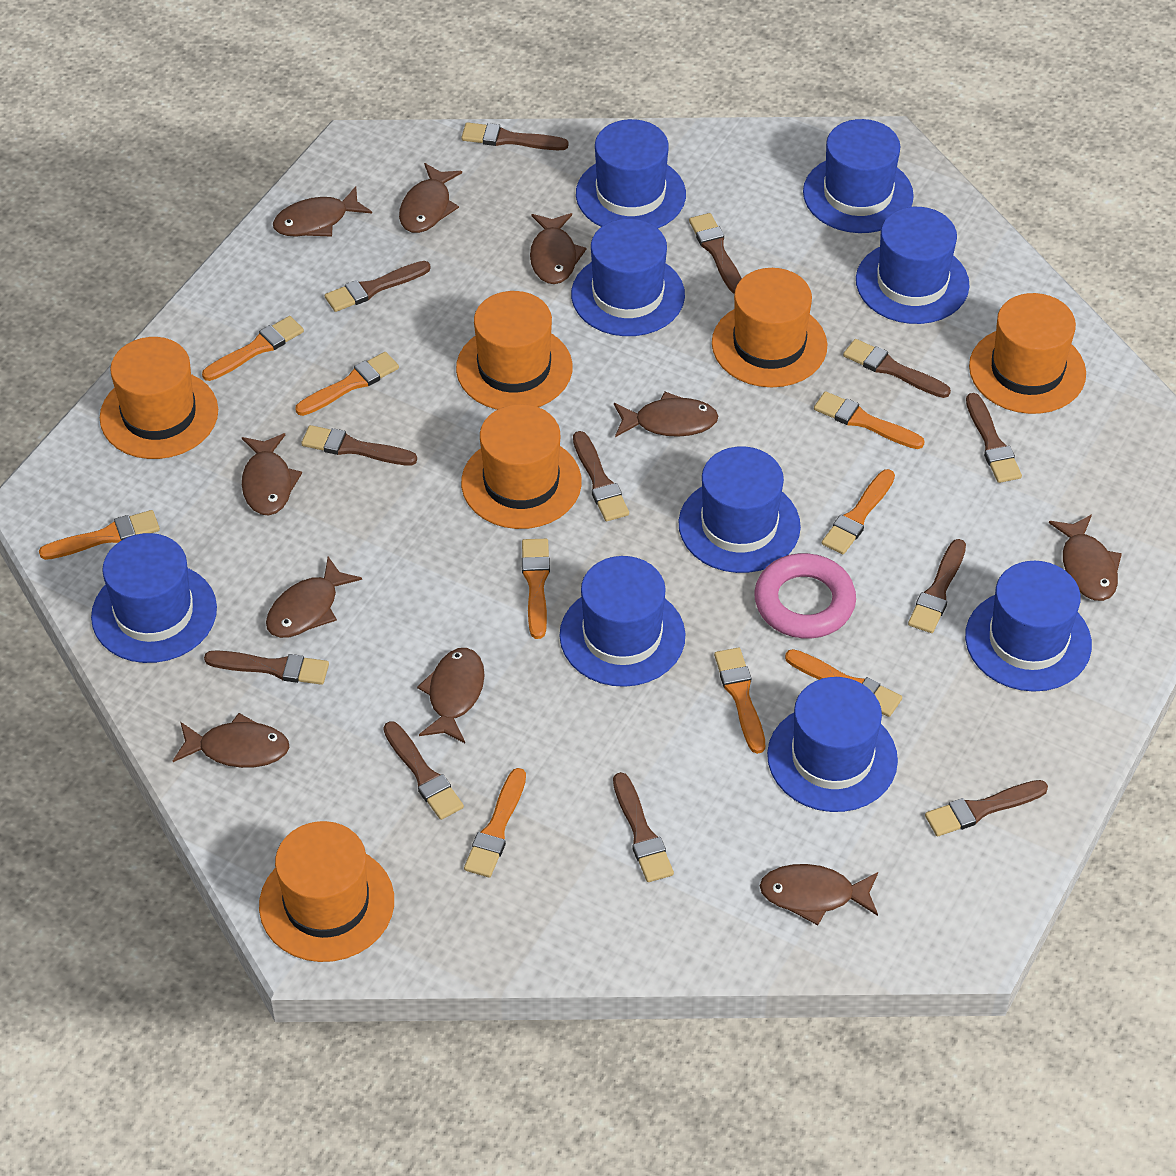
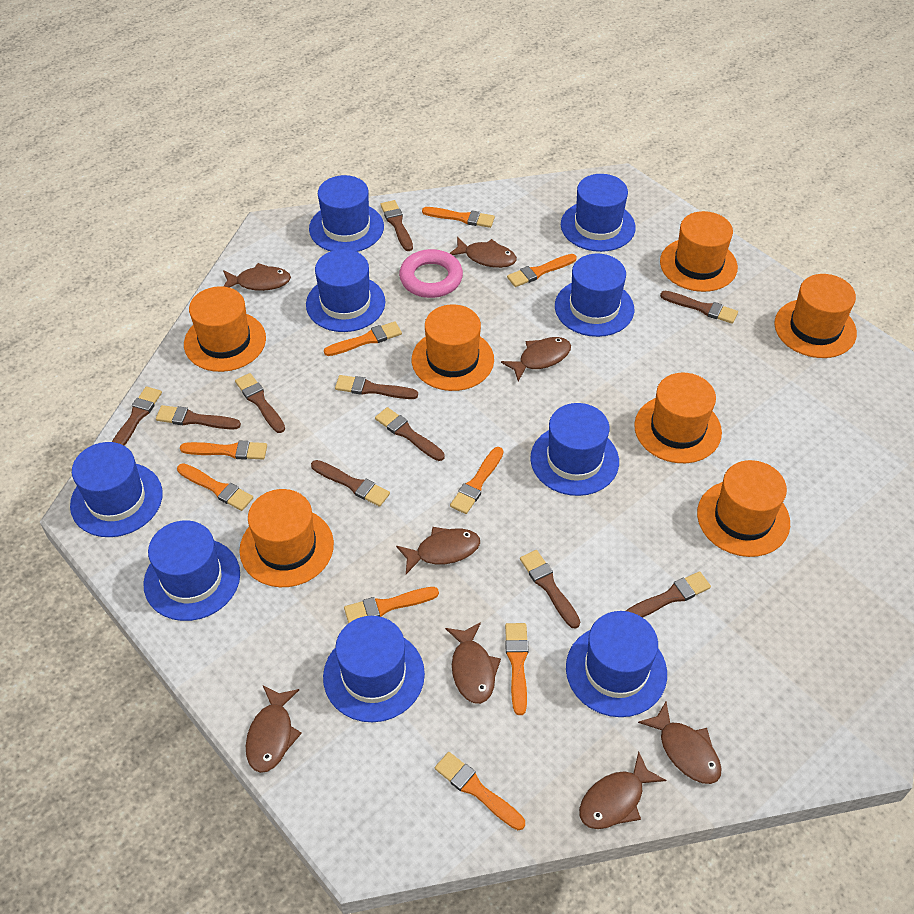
brown brush: [204,650,329,685] [301,425,417,466] [325,261,430,312] [383,721,464,820] [461,122,568,150] [573,431,629,521] [613,772,674,882] [689,213,742,294] [843,339,951,398] [908,539,966,633] [925,780,1048,837] [966,393,1022,483] = 12 -> [112,387,162,446] [156,405,241,430] [235,373,285,433] [311,460,390,507] [335,375,418,399] [375,407,445,461] [380,200,413,251] [520,550,580,629] [626,571,711,618] [660,291,738,324] = 10
brown fish: [173,713,289,768] [242,433,302,515] [266,557,362,638] [273,186,372,237] [399,163,462,233] [417,648,485,743] [530,213,587,284] [614,392,718,437] [760,864,878,925] [1049,514,1122,601] = 10 -> [223,263,291,291] [246,685,302,773] [396,527,480,574] [445,622,501,704] [449,237,517,268] [501,337,571,382] [579,751,666,829] [638,702,722,784] = 8
orange hat: [100,337,218,459] [259,821,394,962] [456,291,572,410] [461,404,582,529] [712,268,827,387] [969,293,1086,414] = 6 -> [184,286,266,372] [239,489,334,587] [412,305,494,391] [634,373,722,463] [660,211,738,292] [697,460,790,557] [774,274,857,358] = 7

